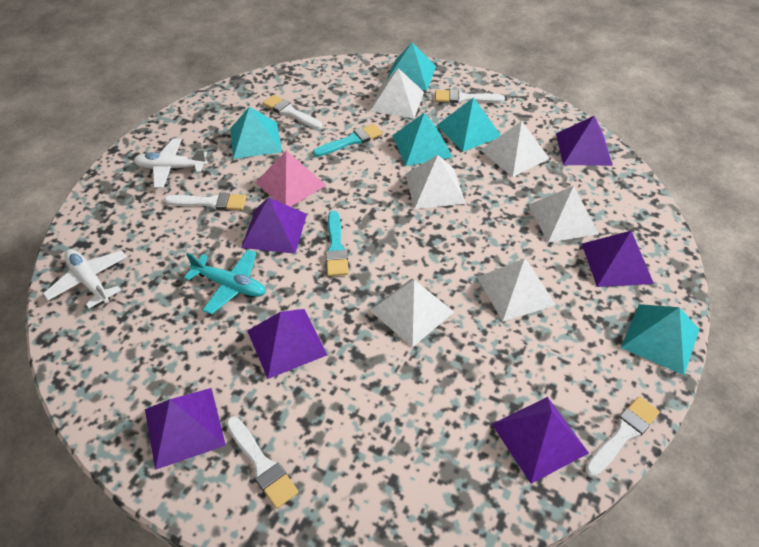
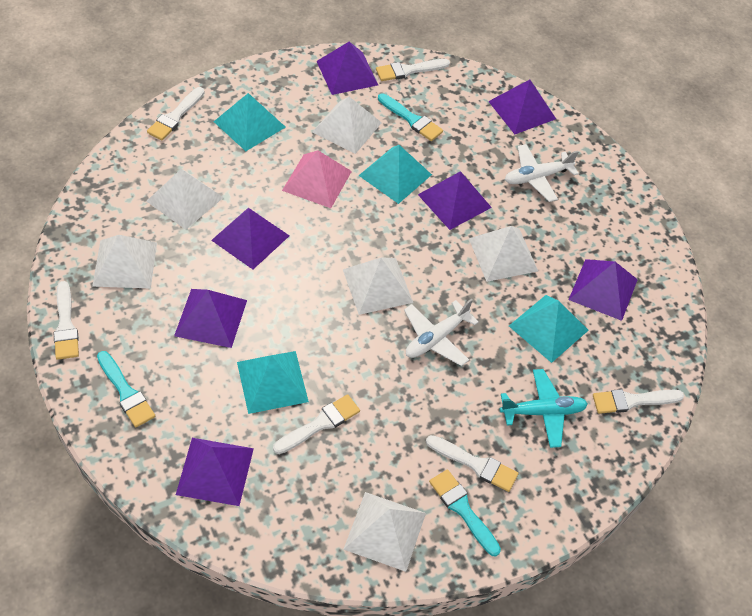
purple pyramid: [145,388,226,470] [241,197,307,254] [247,309,327,379] [492,397,589,484] [556,116,613,166] [582,231,654,287] = 6 -> [174,289,247,348] [176,438,254,506] [211,208,289,269] [317,42,378,95] [418,171,492,230] [488,80,556,134] [569,259,638,321] = 7
turquoise brush: [313,124,383,157] [325,211,349,276] = 2 -> [97,351,155,427] [378,93,443,141] [429,469,501,556] = 3
turquoise pyramid: [230,107,282,159] [387,42,436,91] [392,113,453,166] [437,97,501,152] [621,304,700,375] = 5 -> [214,93,285,151] [237,351,309,414] [358,145,432,204] [509,295,589,363] = 4
white brush: [164,192,246,210] [226,417,299,509] [263,95,322,129] [435,89,505,103] [585,396,660,477] = 5 -> [53,281,79,360] [147,87,205,140] [273,394,360,454] [376,59,450,81] [426,435,518,492] [593,389,684,414] = 6

